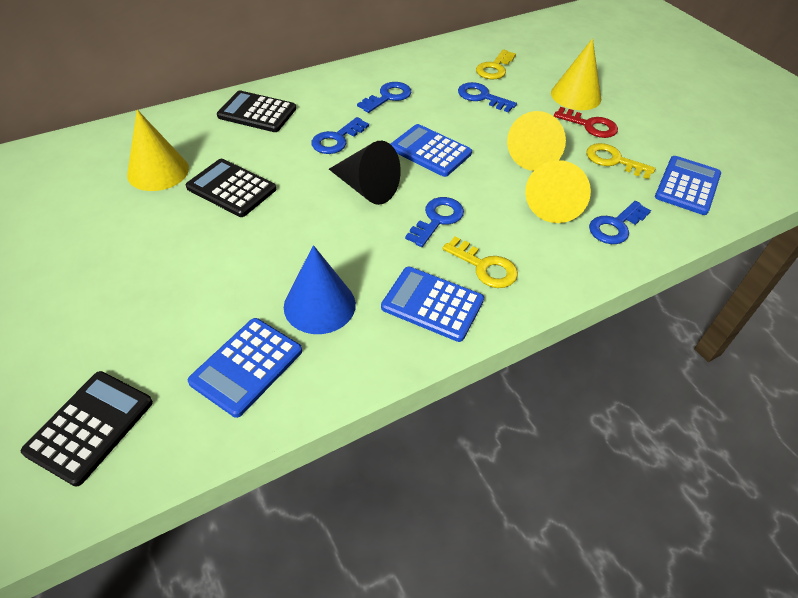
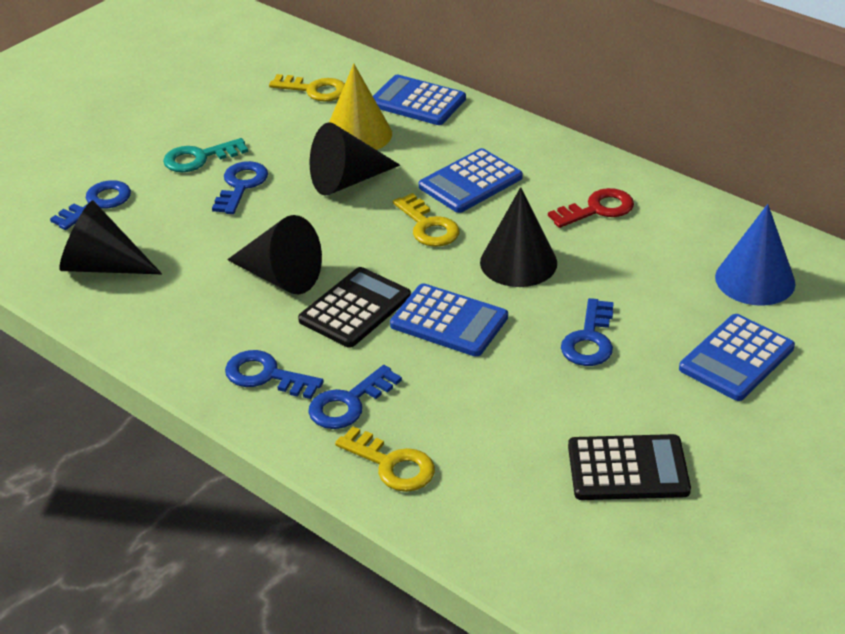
black calculator: [21,371,153,487] [186,159,276,217] [217,90,296,132] = 3 -> [298,267,411,348] [568,434,691,500] = 2
black cone: [329,141,401,205] = 1 -> [59,200,162,274] [227,215,322,294] [310,122,400,196] [480,187,557,287] = 4
turquoise key: none = 0 -> [163,138,248,172] = 1
yellow cone: [127,110,189,191] [507,111,566,171] [525,160,591,223] [551,38,601,110] = 4 -> [329,63,392,150] = 1

